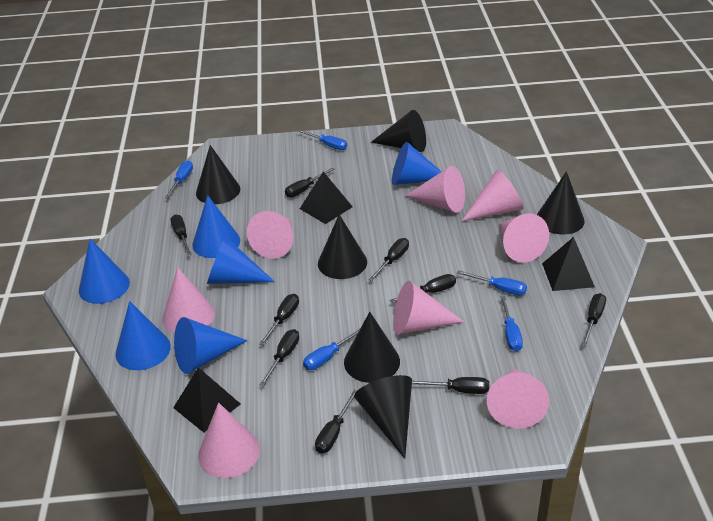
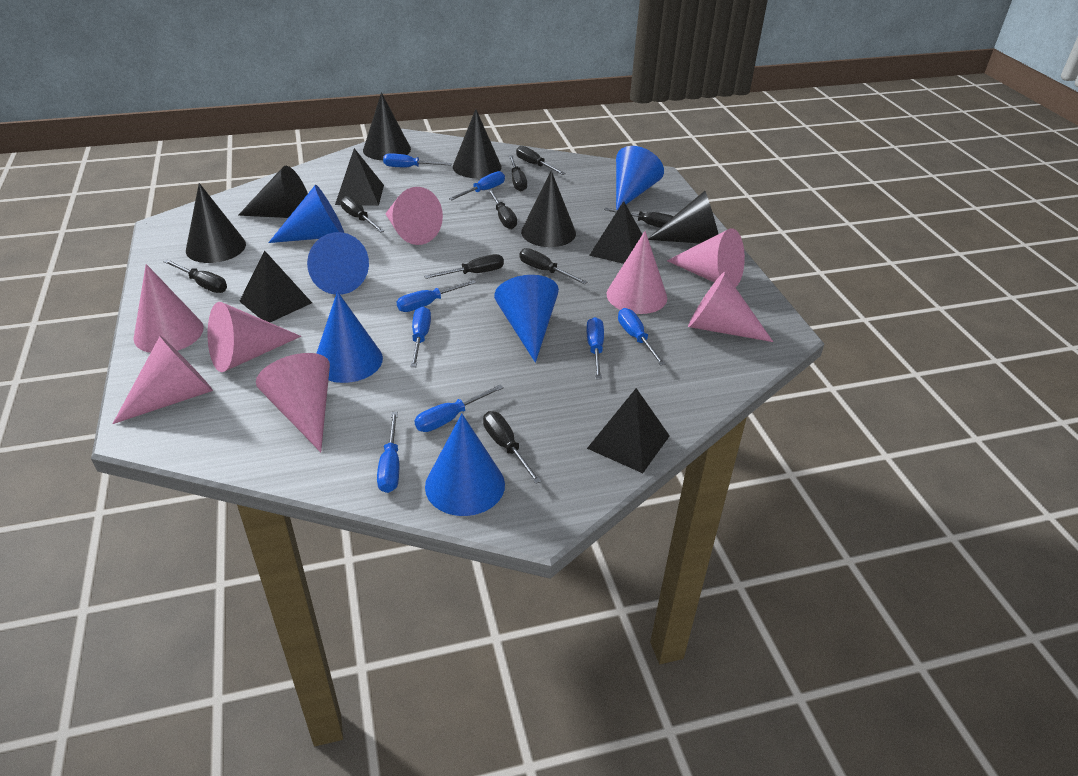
black pyramid: [173,367,241,433] [300,172,353,224] [542,237,595,291] = 3 -> [239,250,312,322] [335,148,384,206] [587,388,670,473] [589,201,642,264] = 4
blue screwdriver: [165,160,193,198] [298,130,347,150] [303,328,360,370] [457,270,527,295] [500,296,523,351] = 5 -> [377,412,399,493] [383,153,452,167] [397,280,476,312] [411,307,431,367] [414,385,504,432] [449,171,505,200] [586,317,604,379] [618,308,666,366] = 8

